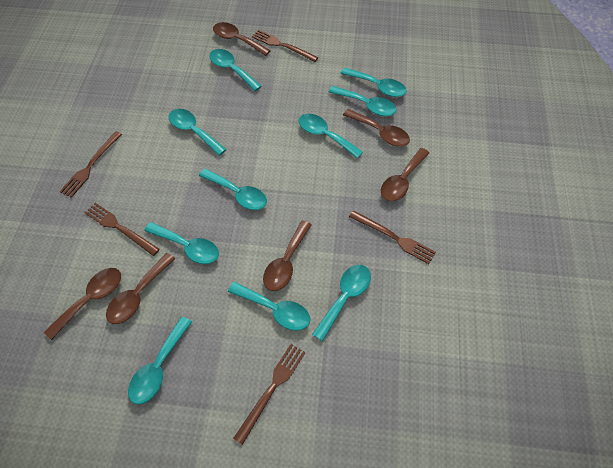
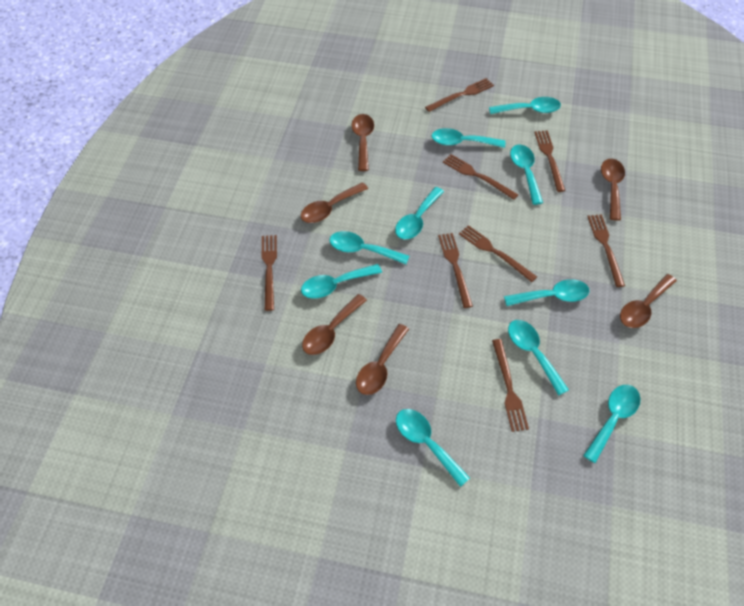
brown fork: [59,131,122,198] [85,203,160,256] [233,344,306,445] [252,30,319,62] [349,210,436,264] = 5 -> [262,235,277,311] [425,78,494,112] [438,233,473,308] [443,154,518,200] [459,225,537,282] [492,339,529,432] [534,130,565,192] [587,214,625,287] = 8

